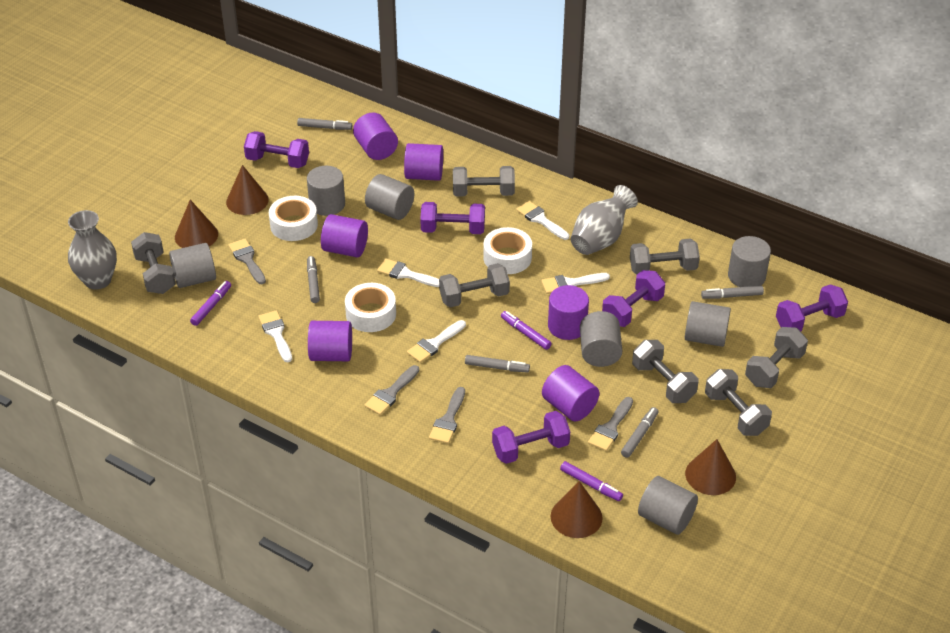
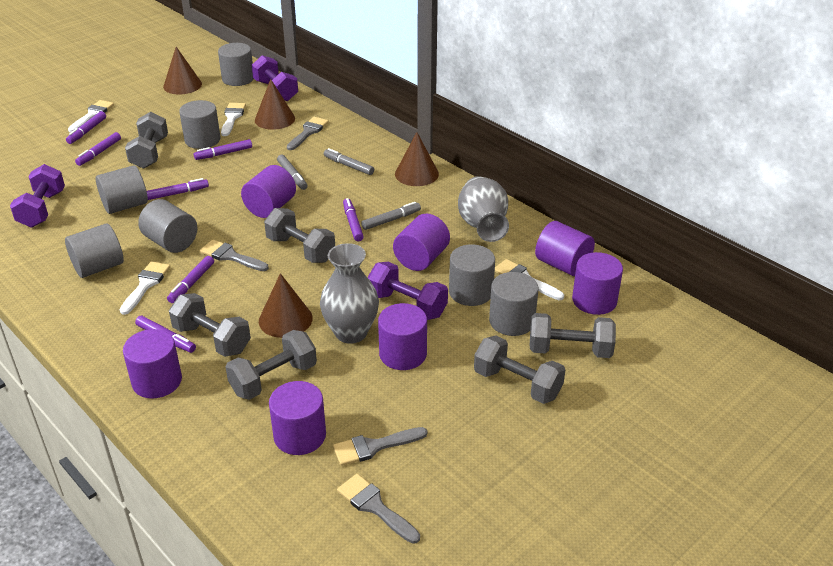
grey dumbbell: [131,232,176,294] [439,263,510,307] [453,166,515,196] [630,238,700,275] [632,340,698,403] [705,369,772,436] [745,327,808,388] = 7 -> [125,112,168,169] [169,293,251,357] [226,330,317,400] [264,208,335,263] [474,335,565,404] [530,313,616,358] = 6
grey marker: [297,118,352,130] [307,256,320,303] [465,355,530,373] [621,407,658,458] [701,286,764,299] = 5 -> [277,155,308,190] [324,148,374,175] [361,202,421,230] = 3
purple cylinder: [308,321,352,361] [321,214,368,257] [353,113,398,160] [404,143,443,181] [542,365,599,421] [548,285,589,340] = 6 -> [123,329,182,399] [241,165,296,218] [269,381,326,455] [378,303,427,370] [393,214,450,271] [535,221,595,276] [572,252,623,315] = 7
purple dumbbell: [244,131,309,168] [420,202,485,234] [492,411,570,464] [602,270,665,327] [776,285,848,331] = 5 -> [10,164,65,228] [252,55,298,101] [367,262,448,320] = 3
purple marker: [190,281,231,326] [501,311,552,350] [560,461,623,501] = 3 -> [66,111,106,144] [75,132,121,166] [135,316,196,353] [147,178,209,200] [167,256,214,303] [193,139,252,160] [343,198,364,241] = 7
white brush: [258,310,292,362] [377,259,439,287] [407,320,466,363] [516,201,569,240] [541,273,610,294] = 5 -> [68,100,114,132] [120,261,170,315] [221,103,246,136] [495,259,564,300] = 4
white tape: [269,196,318,241] [345,283,396,332] [483,227,532,274] = 3 -> none = 0

